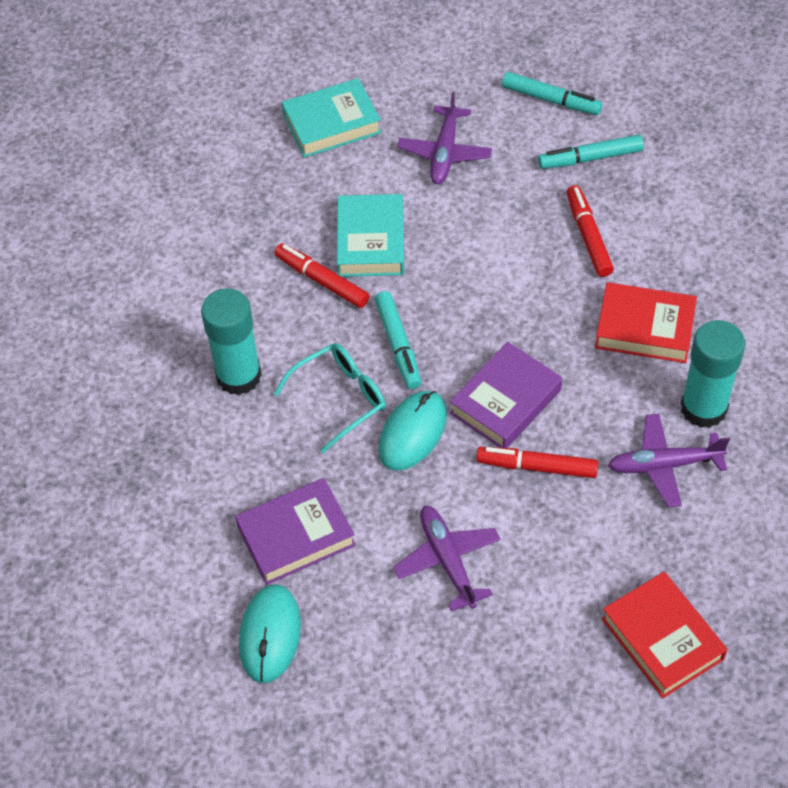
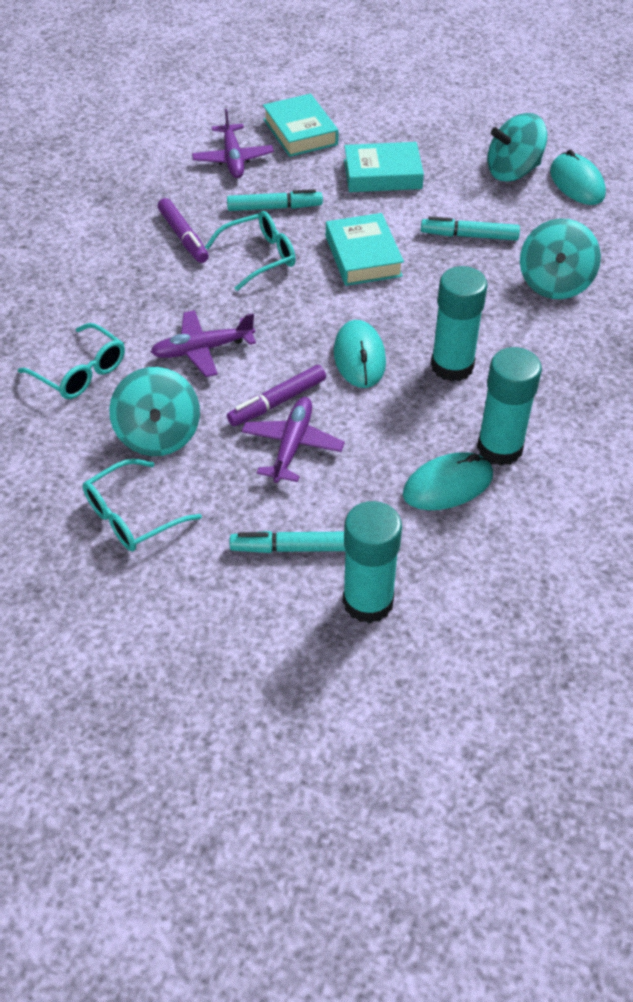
purple book: [235,478,356,585] [450,342,563,448] = 2 -> none = 0
purple marker: none = 0 -> [158,198,209,263] [227,365,326,426] = 2
red book: [595,282,697,363] [601,572,727,698] = 2 -> none = 0
red marker: [274,243,370,308] [476,447,598,478] [567,185,614,277] = 3 -> none = 0
turquoise book: [282,78,381,158] [337,194,404,277] = 2 -> [263,94,339,157] [326,213,404,286] [344,142,424,192] = 3
turquoise glasses: [274,343,385,453] = 1 -> [18,323,125,399] [82,459,202,551] [205,211,296,291] = 3
turquoise glue stick: [201,288,262,395] [681,320,745,428] = 2 -> [343,501,402,624] [431,266,488,382] [477,347,542,466] = 3
turquoise mouse: [239,584,301,683] [378,391,447,471] = 2 -> [334,320,386,388] [403,452,493,510] [550,150,606,205] = 3
turquoise spinning top: none = 0 -> [109,367,200,456] [487,113,547,182] [520,218,601,299] = 3

